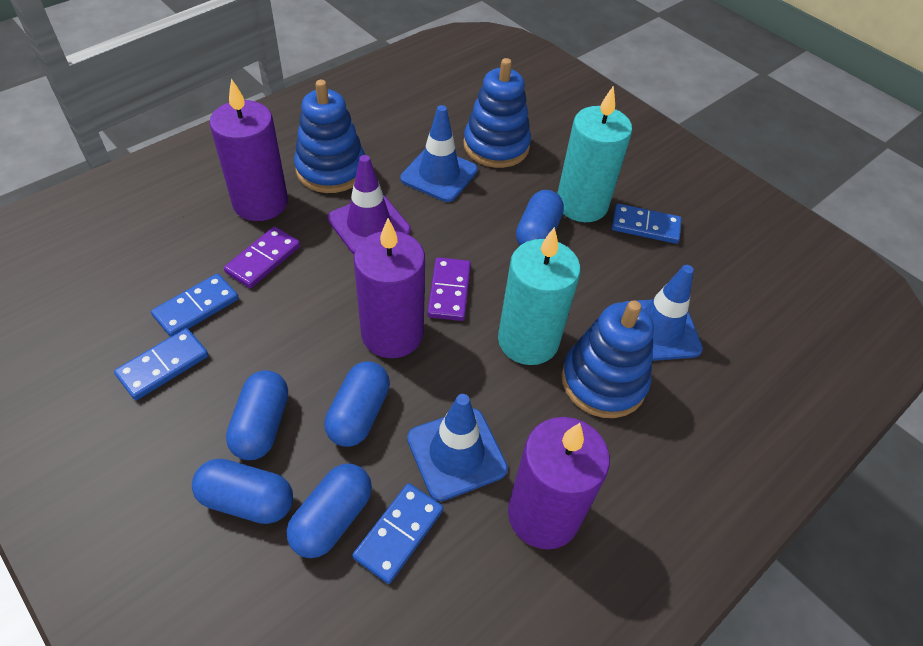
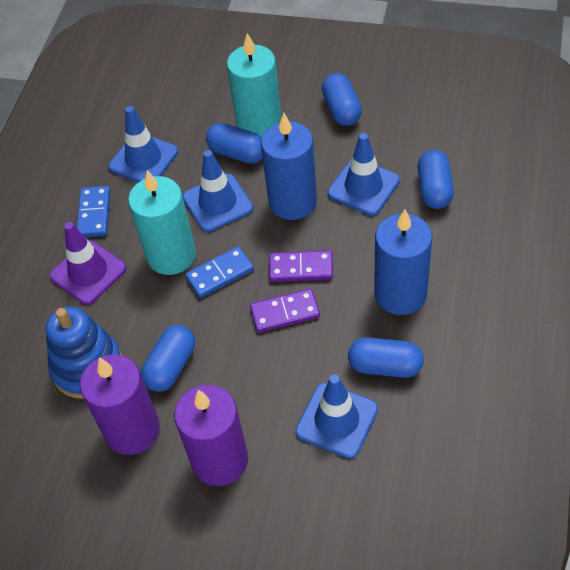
blue candle: none = 0 -> [261,113,317,220] [374,209,432,315] = 2
blue domino: [114,328,209,400] [151,273,239,337] [352,483,443,584] [612,204,681,244] = 4 -> [77,186,110,237] [185,246,254,298] = 2
blue stacking toy: [294,80,365,193] [463,58,531,168] [561,300,654,418] = 3 -> [46,307,122,399] = 1
blue traffic cone: [400,105,478,202] [407,394,508,501] [625,265,703,361] = 3 -> [109,106,178,182] [183,150,253,232] [296,374,378,459] [328,133,400,216] = 4
purple candle: [209,78,288,221] [354,218,425,358] [508,417,610,550] = 3 -> [80,354,160,455] [174,385,248,486] = 2

